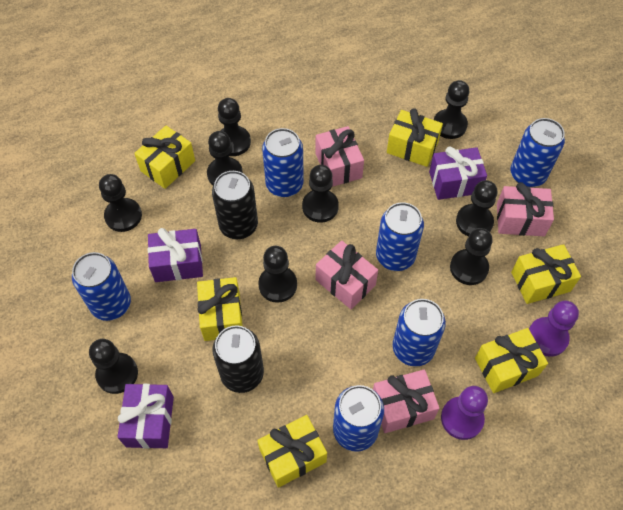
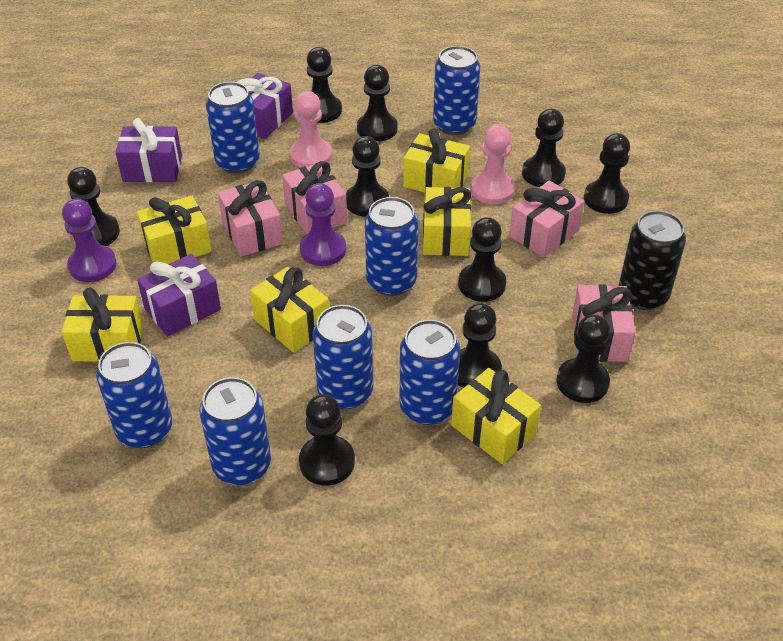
black can: [212,171,258,239] [213,326,264,393] = 2 -> [618,210,686,310] = 1
black pawn: [89,339,138,394] [99,174,142,232] [207,131,243,186] [218,98,251,156] [258,246,297,303] [302,165,339,223] [434,80,469,139] [450,228,493,285] [456,180,498,237] = 9 -> [67,167,120,246] [299,394,355,485] [307,47,342,123] [346,136,389,217] [357,65,398,142] [458,217,506,302] [458,303,502,388] [522,109,566,187] [557,314,610,403] [584,133,630,214] = 10
blue can: [72,252,131,321] [262,128,304,197] [333,385,384,452] [376,202,424,271] [393,299,446,367] [510,118,565,187] = 6 -> [96,342,172,448] [199,377,271,485] [206,82,260,173] [312,305,373,409] [365,197,418,296] [399,320,460,425] [433,46,480,135] = 7
pink pawn: none = 0 -> [290,91,332,168] [471,125,515,205] = 2

